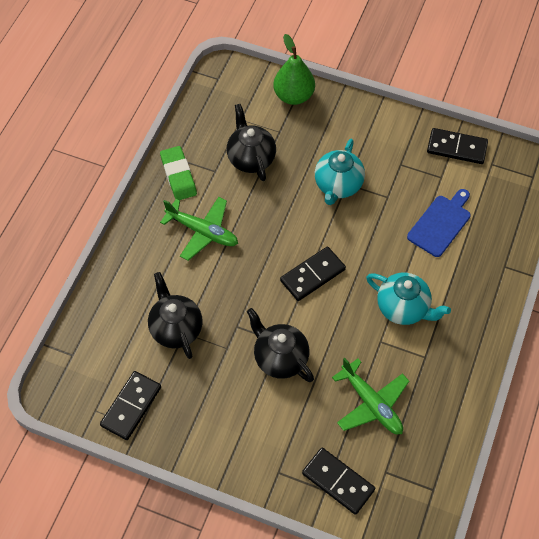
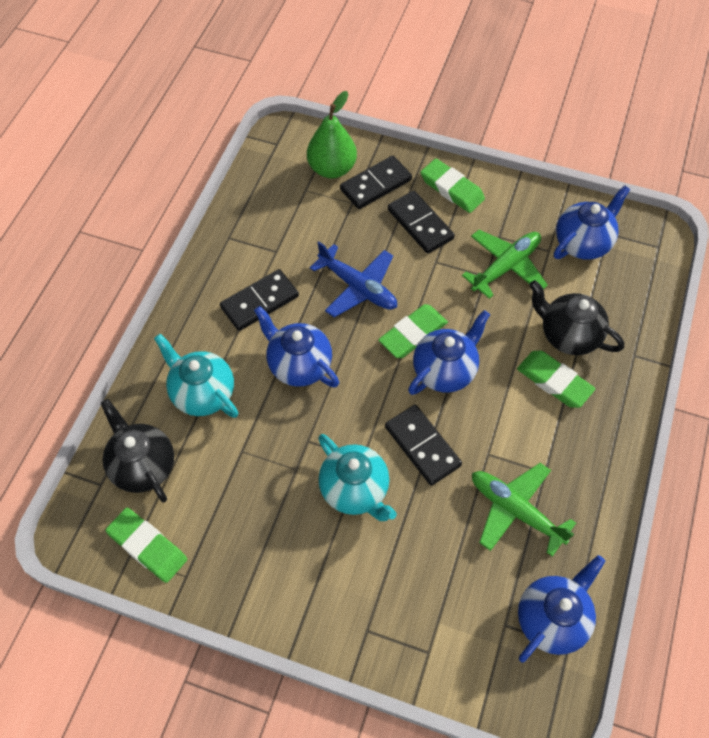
black teapot: [148,272,203,359] [227,104,276,181] [247,308,314,382] = 3 -> [101,399,174,502] [529,280,624,355] = 2
blue cutting board: [407,189,471,257] = 1 -> none = 0
blue plane: none = 0 -> [310,242,397,317] = 1
blue teapot: none = 0 -> [254,306,339,387] [408,310,490,395] [518,555,605,663] [554,185,630,260] = 4
green eraser: [160,146,197,200] = 1 -> [105,508,187,583] [378,304,448,358] [420,159,485,213] [517,351,595,408] = 4

